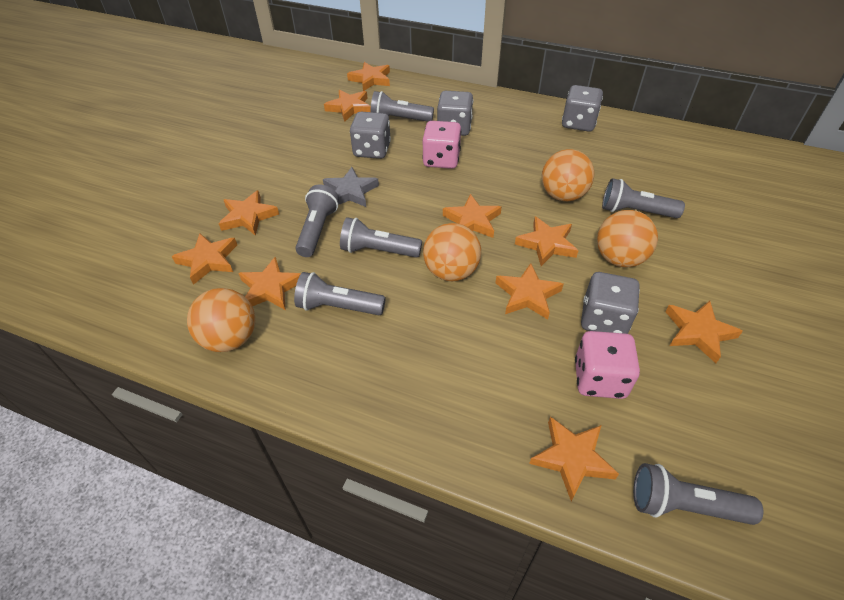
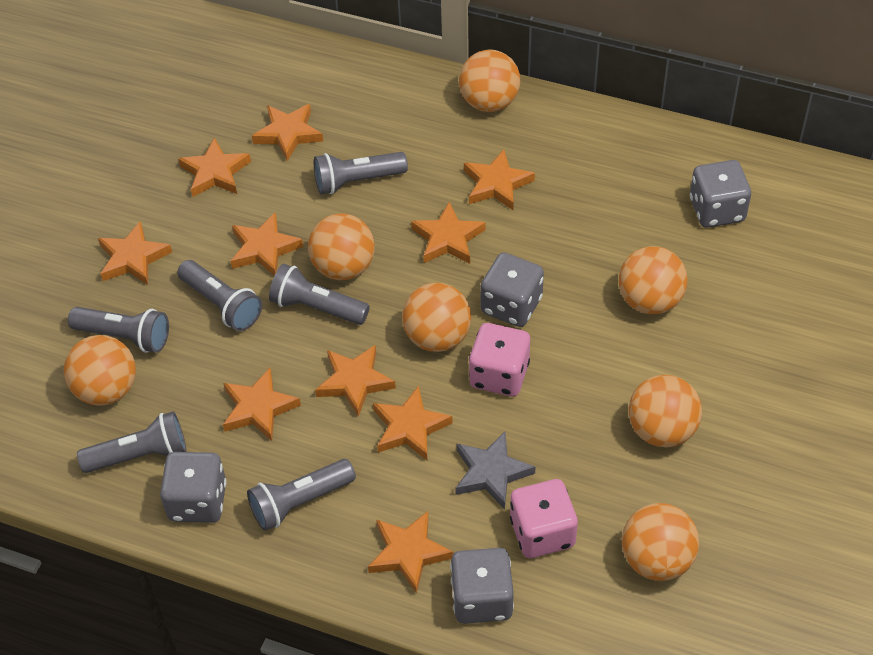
orange ball: [187,288,255,352] [423,223,481,281] [542,149,595,201] [597,210,658,267] = 4 -> [64,335,136,406] [308,213,375,280] [402,283,471,352] [459,50,520,112] [619,246,688,314] [622,503,699,581] [628,375,702,447] = 7

